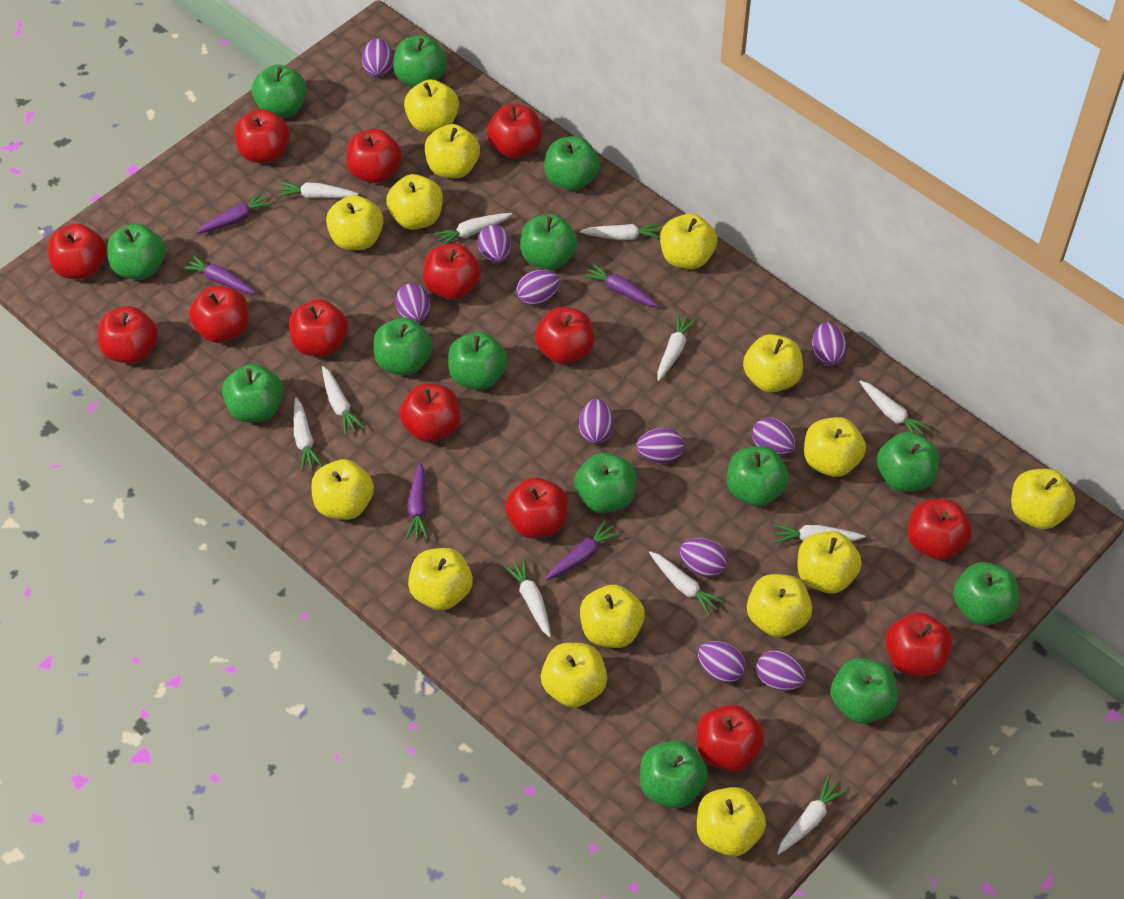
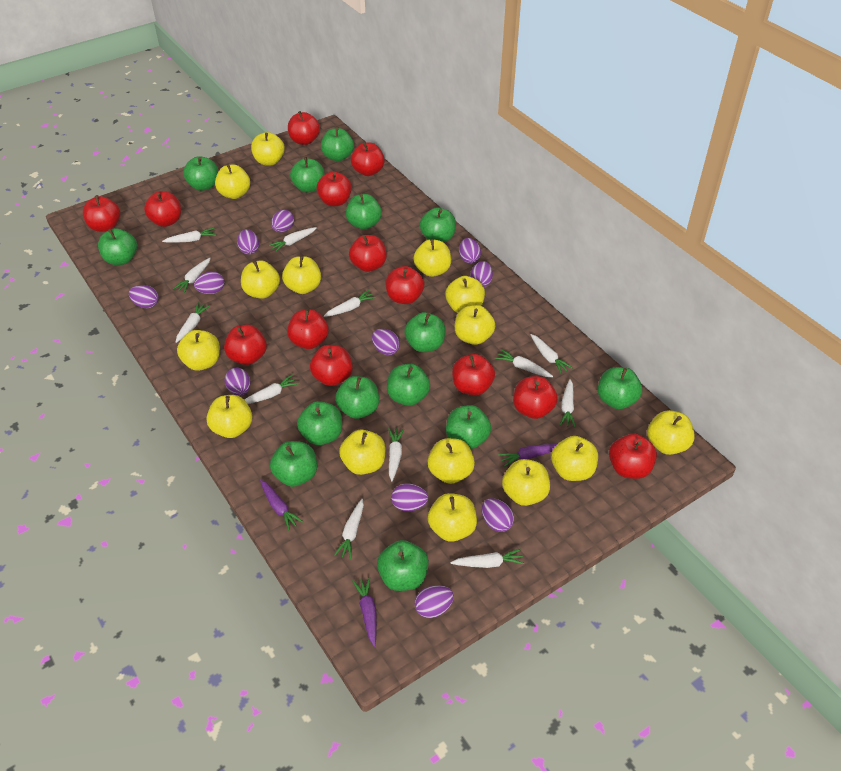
purple carrot: [181,254,256,294] [196,191,273,234] [406,462,428,540] [545,520,621,581] [582,263,658,307] = 5 -> [260,480,303,530] [352,577,377,647] [498,444,557,467] = 3
red apple: [48,224,107,279] [98,306,158,364] [189,286,248,343] [234,109,290,163] [289,299,348,357] [346,129,402,183] [399,384,460,442] [423,243,481,300] [487,104,542,158] [505,477,568,538] [535,307,594,364] [697,704,764,772] [885,612,952,676] [908,499,972,560] = 14 -> [83,195,120,232] [144,191,181,227] [224,324,267,365] [287,309,329,349] [288,111,320,145] [310,345,353,386] [317,172,352,206] [349,235,387,272] [351,142,385,176] [386,266,424,304] [452,354,495,396] [513,376,558,419] [609,434,657,479] = 13
white carrot: [277,182,359,198] [294,397,323,471] [322,366,365,435] [433,213,512,245] [504,558,551,637] [580,223,662,240] [649,551,724,616] [657,313,697,381] [773,524,865,544] [777,776,848,854] [859,380,931,435] = 11 -> [162,228,216,243] [173,258,211,293] [176,303,210,343] [244,375,299,404] [269,227,317,252] [324,290,376,317] [334,499,364,559] [389,428,404,481] [450,549,524,568] [495,350,553,377] [530,334,572,374] [560,379,576,427] = 12

